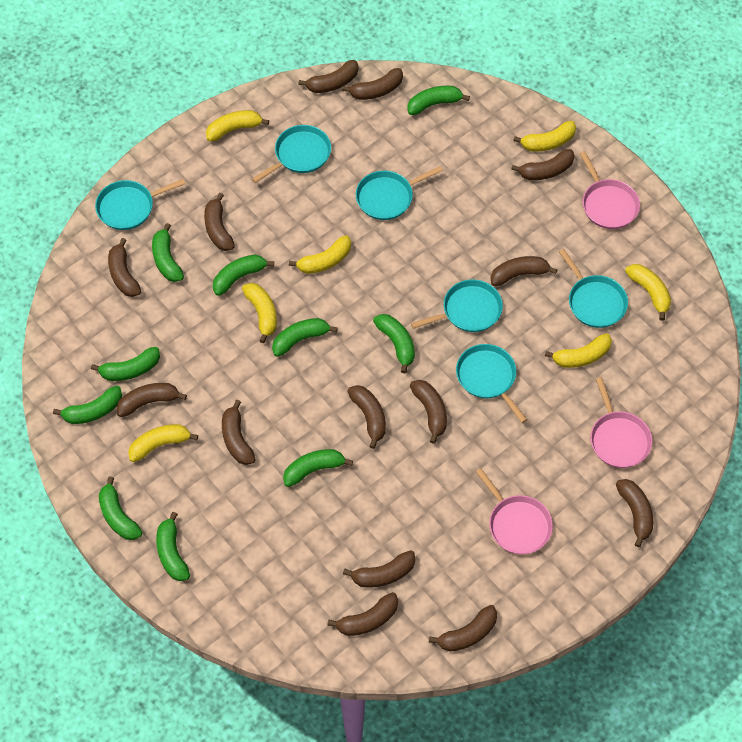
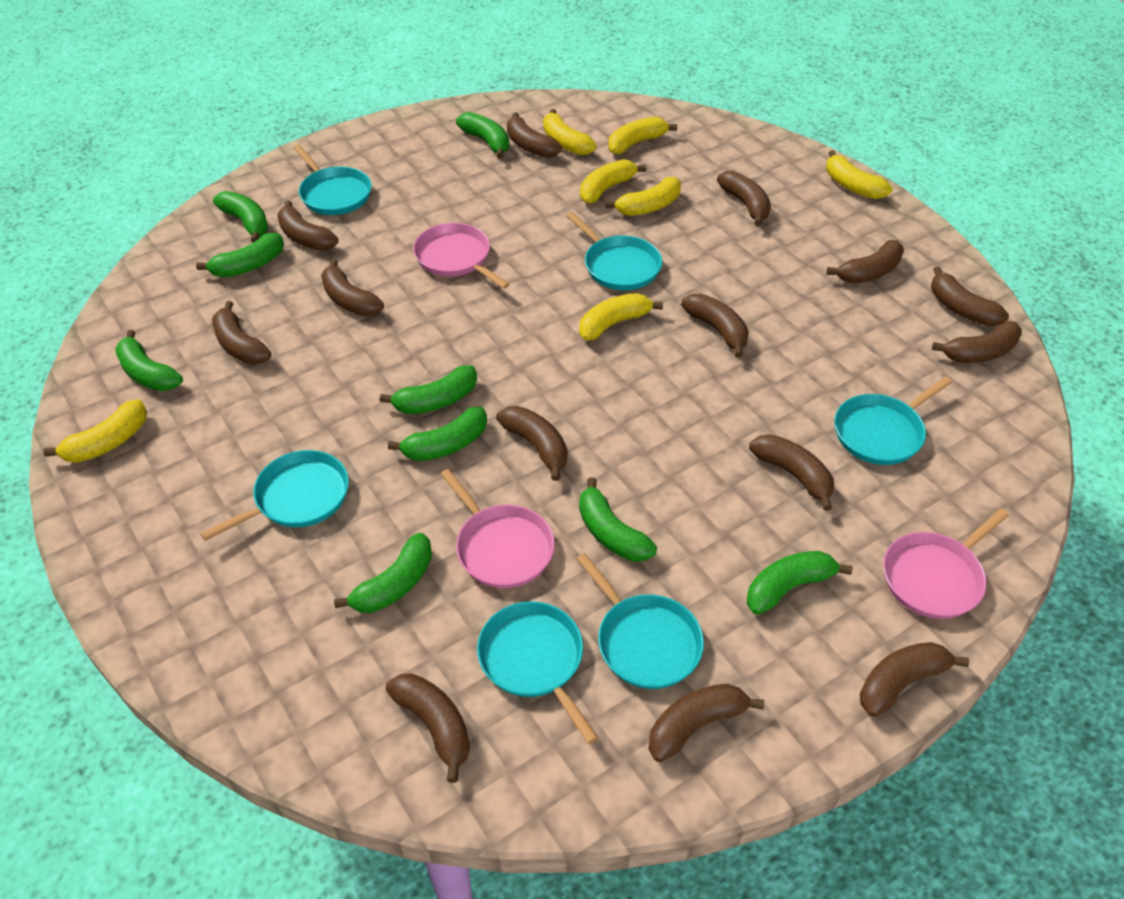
green banana: [53,386,122,424] [91,347,160,381] [99,476,142,540] [152,223,184,282] [156,512,190,581] [213,254,274,296] [272,318,338,357] [283,449,353,487] [373,314,415,373] [407,86,470,115] = 10 -> [115,330,183,391] [196,233,284,277] [213,191,268,243] [334,533,432,613] [380,365,477,414] [388,407,487,461] [456,112,509,158] [579,477,657,562] [747,551,852,615] = 9

